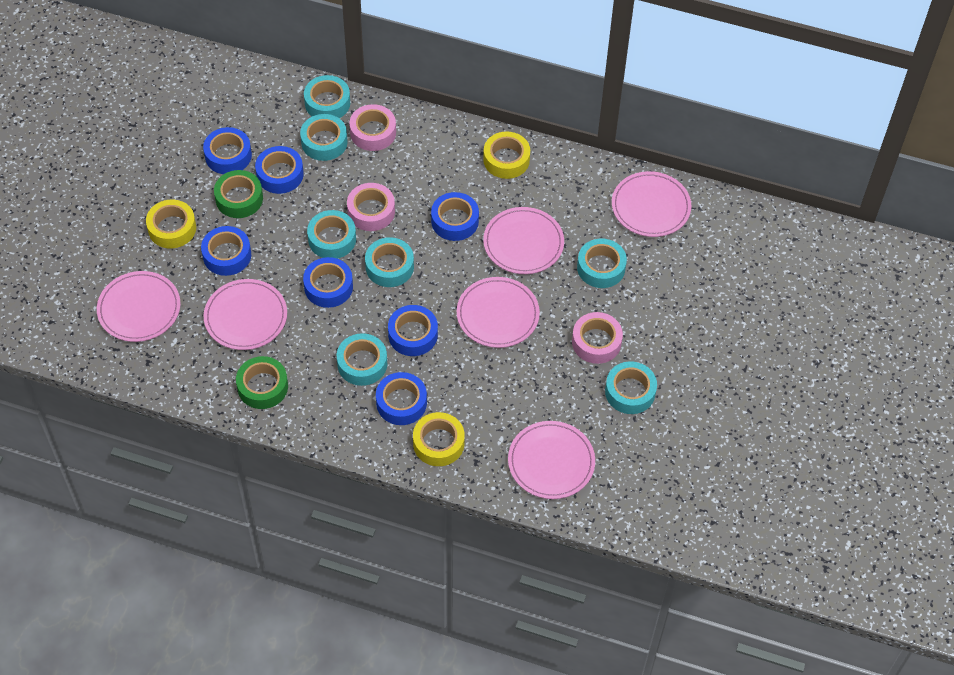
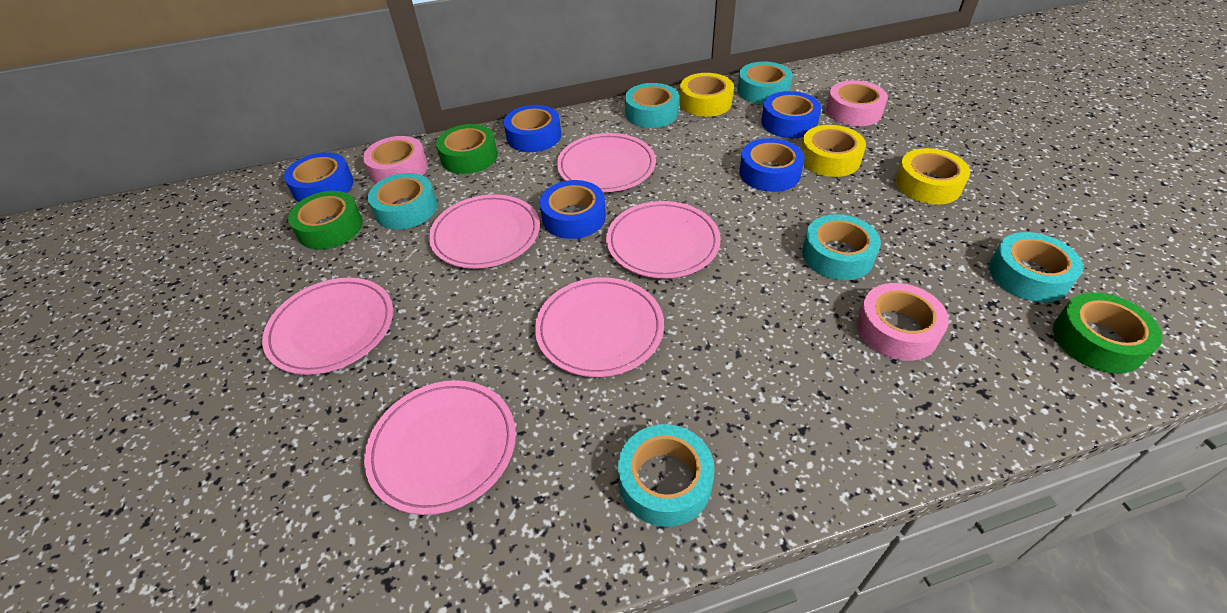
blue tape: [201,226,251,276] [203,127,252,174] [255,146,304,194] [303,257,353,308] [376,372,427,425] [388,305,438,356] [431,192,479,241] = 7 -> [284,152,354,202] [504,105,561,152] [540,180,606,239] [739,138,805,192] [761,91,821,138] = 5
green tape: [214,170,263,218] [236,356,288,409] = 2 -> [288,191,363,250] [436,124,498,174] [1053,292,1163,373] = 3
turquoise tape: [300,114,348,161] [304,75,350,118] [307,210,356,259] [337,333,387,386] [365,237,414,287] [577,239,627,288] [605,361,657,414] = 7 -> [368,173,437,229] [618,424,715,527] [625,83,679,128] [737,62,793,104] [802,214,881,280] [989,232,1083,302] = 6

